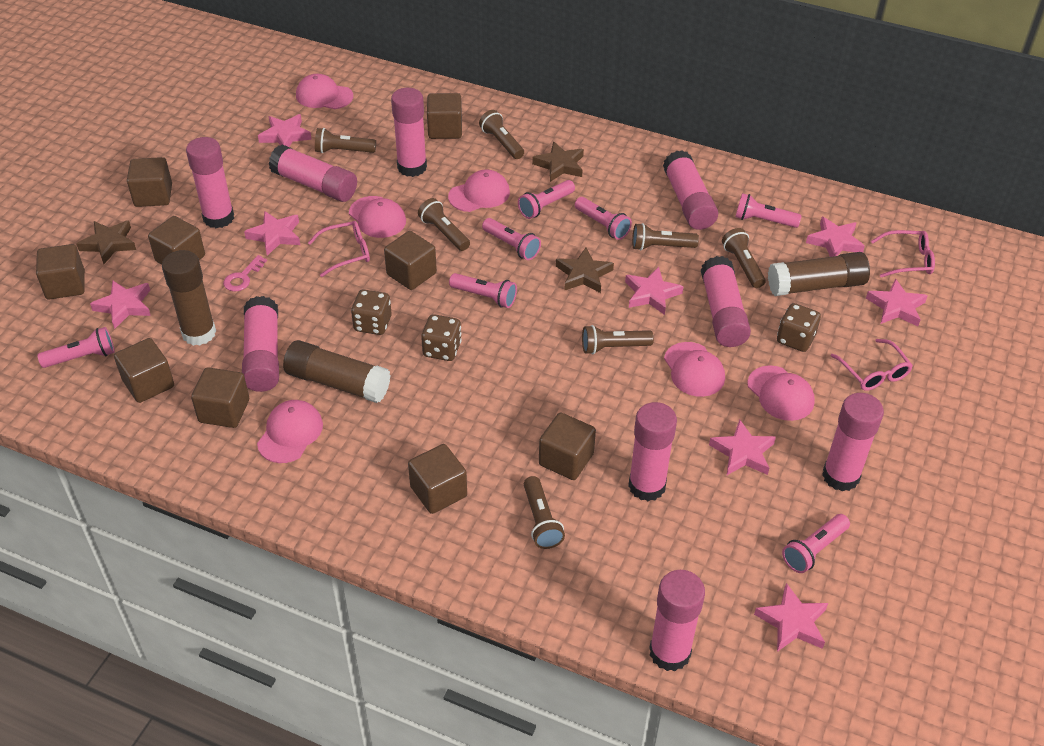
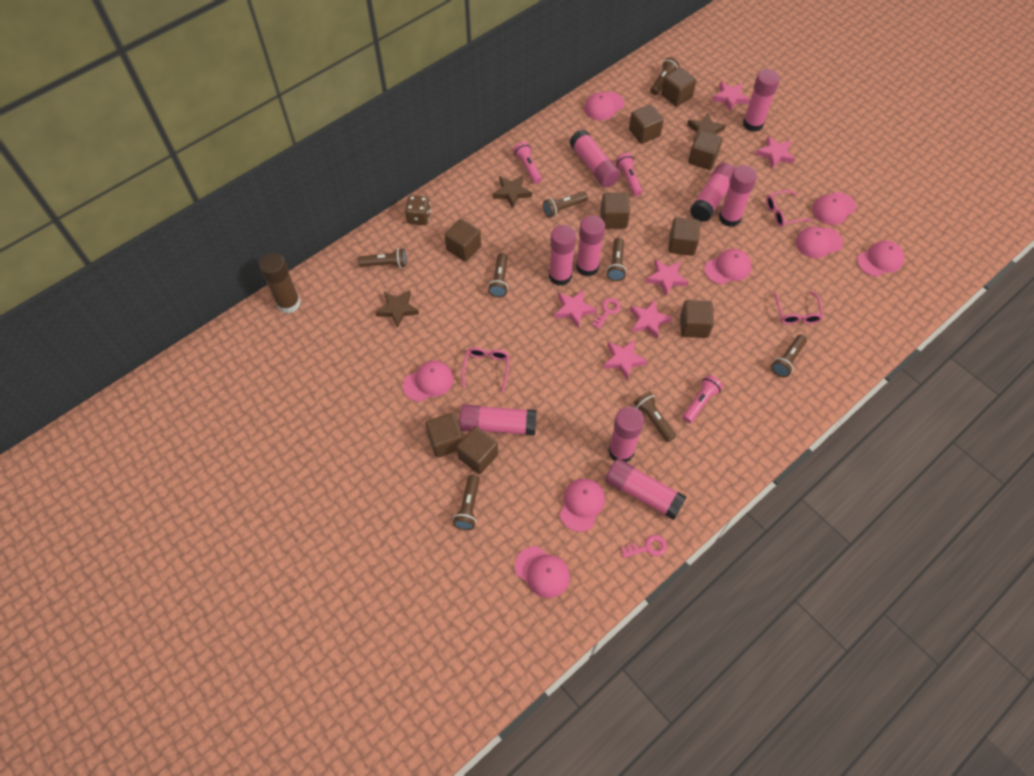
brown dice: [351,289,392,335] [421,314,462,361] [777,303,821,352] = 3 -> [405,195,431,225] = 1
brown flashlight: [315,128,376,153] [418,198,470,251] [479,110,524,159] [524,476,565,549] [582,325,654,354] [632,223,699,251] [722,228,766,288] = 7 -> [358,248,407,268] [453,474,480,530] [488,253,508,297] [543,191,588,218] [606,238,627,281] [634,392,676,442] [650,57,679,95] [771,334,807,377] = 8
brown glue stick: [162,250,216,346] [283,340,391,403] [768,252,870,296] = 3 -> [259,253,301,313] = 1
pink cap: [257,400,323,463] [296,74,353,109] [349,196,406,238] [448,170,510,212] [664,342,725,397] [747,365,815,421] = 6 -> [403,360,453,402] [515,546,570,598] [560,479,605,532] [584,92,624,120] [704,249,751,284] [796,227,843,258] [812,192,856,225] [857,241,904,277] = 8
pink flashlight: [37,327,115,368] [449,273,517,308] [482,218,541,260] [518,180,575,219] [575,197,632,240] [735,193,802,228] [782,514,850,573] = 7 -> [513,142,542,184] [616,153,642,196] [682,375,723,423] = 3
pink key: [223,255,267,292] = 1 -> [592,298,621,329] [621,535,667,558] = 2
pink star: [90,281,151,329] [244,211,300,255] [258,114,312,147] [625,267,684,315] [709,419,776,475] [754,583,828,652] [806,217,865,257] [866,278,928,326] = 8 -> [554,290,597,328] [603,340,647,381] [630,300,672,339] [645,259,688,296] [712,81,750,112] [755,136,795,168] = 6

